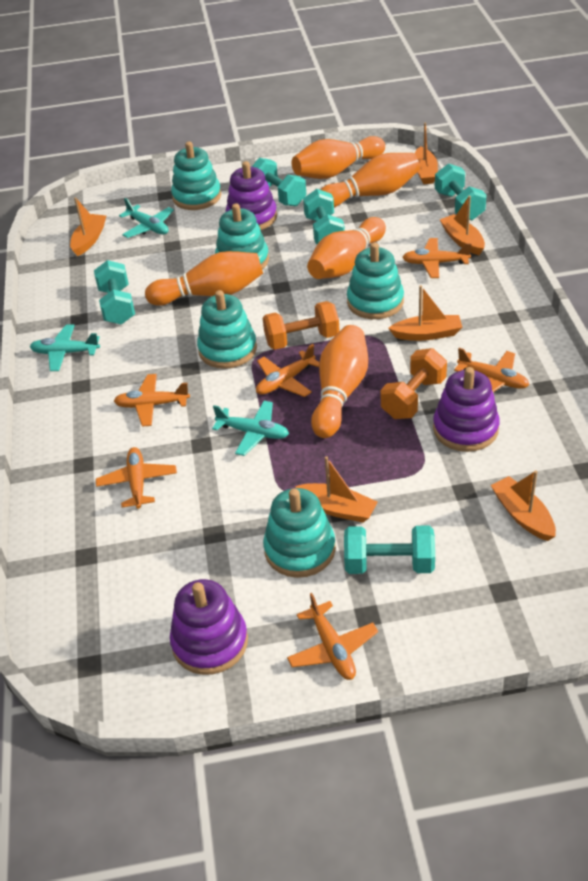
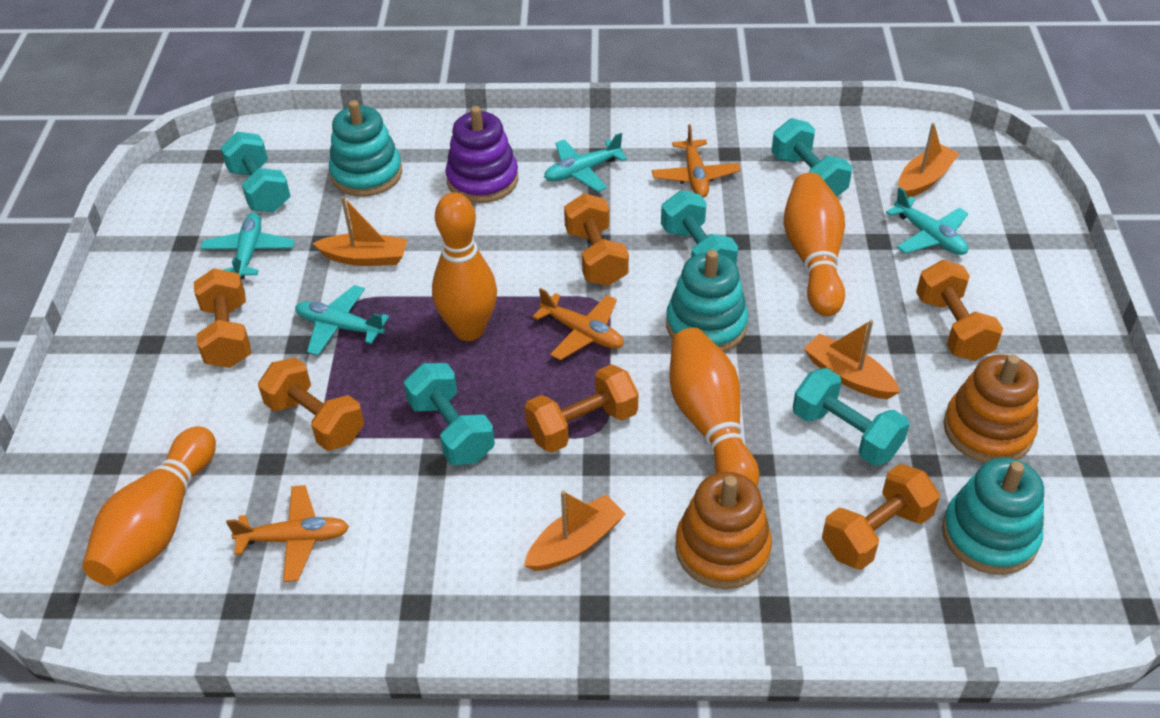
orange boat: [70,197,106,256] [295,456,378,523] [388,285,462,341] [414,122,438,184] [439,196,485,255] [491,470,556,541] = 6 -> [313,196,407,266] [524,491,626,571] [804,320,900,399] [898,123,960,198] = 4
orange bowling pin: [145,251,263,306] [292,136,385,179] [307,217,386,279] [311,325,368,438] [320,153,420,208] = 5 -> [82,426,216,586] [432,193,497,341] [669,328,759,486] [784,173,845,316] = 4
orange dumbbell: [263,301,340,350] [381,348,447,419] = 2 -> [194,268,251,368] [258,358,364,451] [525,364,638,453] [564,193,629,286] [822,464,940,570] [916,260,1003,361] = 6
orange plane: [96,447,177,509] [114,374,190,427] [256,344,319,397] [287,593,378,680] [402,238,472,278] [454,348,529,392] = 6 -> [226,485,349,582] [532,288,624,360] [652,124,741,198] = 3
orange stacking toy: none = 0 -> [675,472,772,589] [943,354,1039,463] = 2
purple stacking toy: [170,579,248,675] [226,161,277,230] [433,367,500,452] = 3 -> [445,106,518,203] = 1
turquoise plane: [30,324,100,371] [119,198,174,238] [212,401,289,456] = 3 -> [200,213,295,279] [295,285,389,355] [544,133,627,192] [886,187,968,255] = 4
turquoise stacking toy: [171,141,221,210] [197,290,257,369] [215,203,269,269] [263,488,336,578] [347,243,404,319] = 5 -> [329,100,402,197] [666,250,748,352] [942,458,1044,575] = 3

